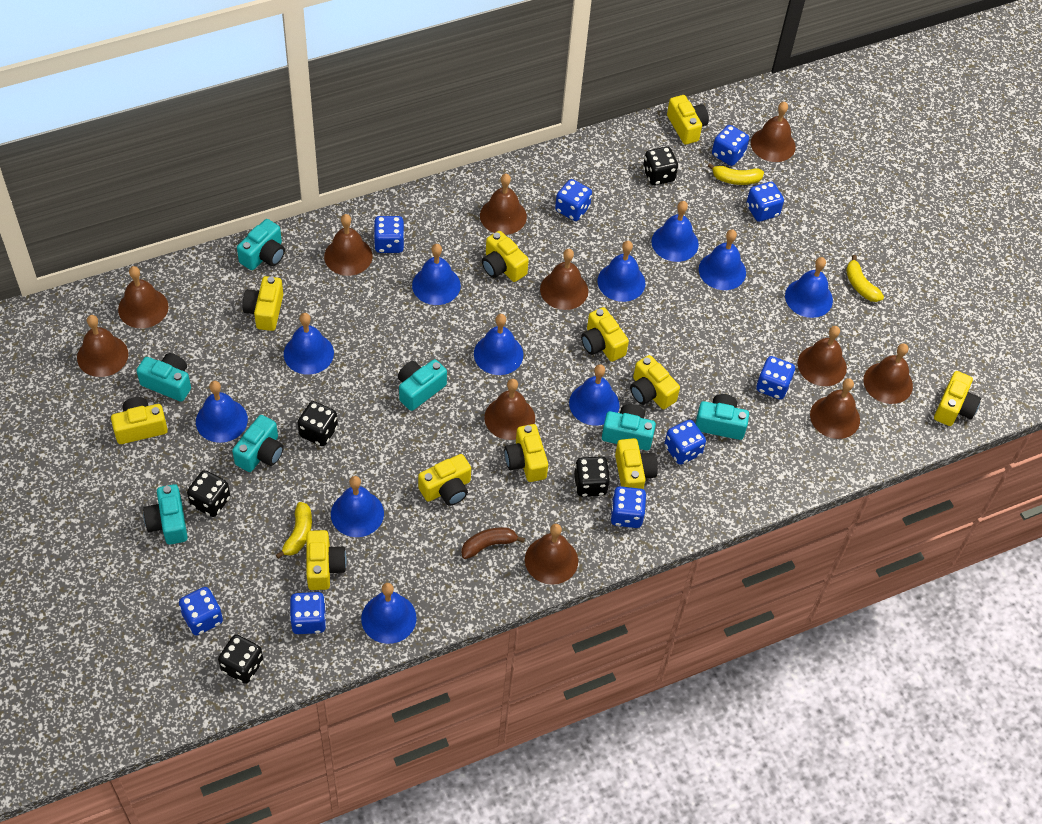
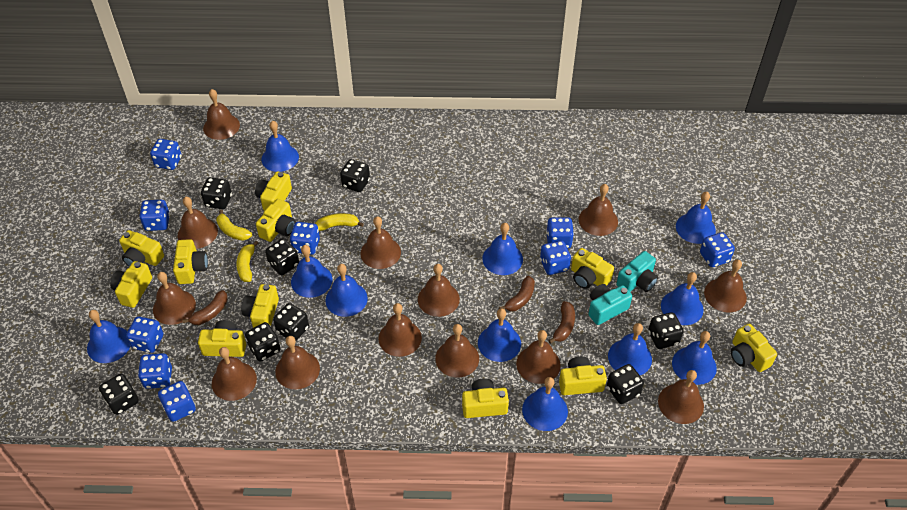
black dice: [187,470,230,517] [218,634,263,684] [298,401,338,446] [574,456,610,497] [643,147,678,185] = 5 -> [99,374,139,415] [201,177,232,209] [245,322,281,362] [265,239,299,275] [273,303,309,341] [340,159,370,192] [607,364,644,404] [648,312,684,349] = 8
brown banana: [461,527,525,559] = 1 -> [182,290,228,325] [499,276,535,311] [548,301,575,344] = 3
brown bell: [77,315,128,377] [118,266,168,328] [324,214,373,276] [480,174,527,235] [484,379,535,440] [525,524,578,585] [540,249,588,310] [751,102,796,162] [798,326,847,386] [810,378,860,439] [863,343,913,404] = 11 -> [153,272,196,325] [178,197,218,249] [203,89,240,140] [212,347,257,401] [275,336,320,390] [360,216,401,269] [379,303,422,357] [418,264,460,317] [435,324,479,377] [516,330,561,384] [579,184,618,236] [658,370,704,424] [704,259,747,312] = 13
turquoise camera: [136,353,191,402] [143,484,188,545] [232,415,284,472] [237,219,285,270] [398,359,447,411] [602,404,656,450] [695,394,749,440] = 7 -> [588,284,632,325] [616,251,658,292] = 2

